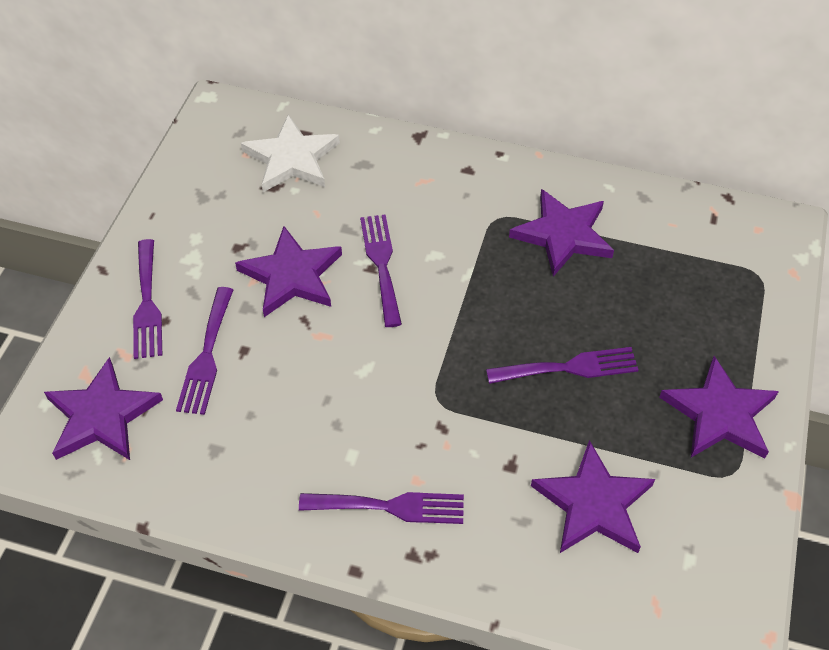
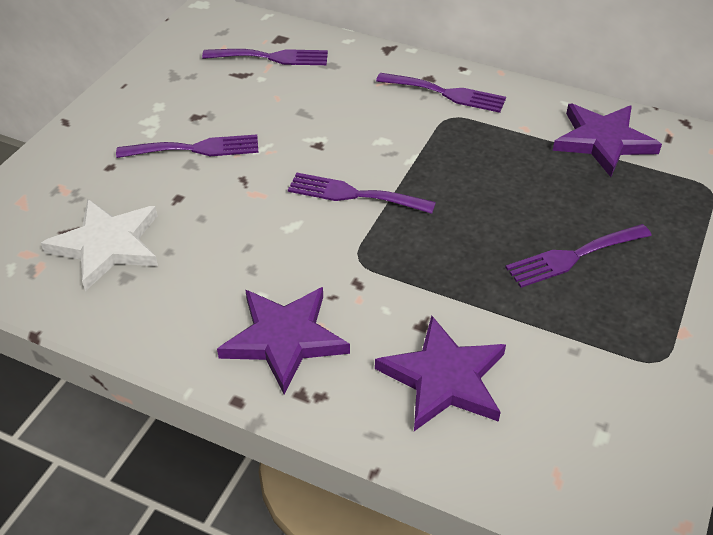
purple star: [44,357,163,460] [235,226,342,317] [509,189,614,277] [531,440,655,553] [659,356,779,459] = 5 -> [217,287,350,395] [375,316,506,431] [553,104,662,177] = 3

